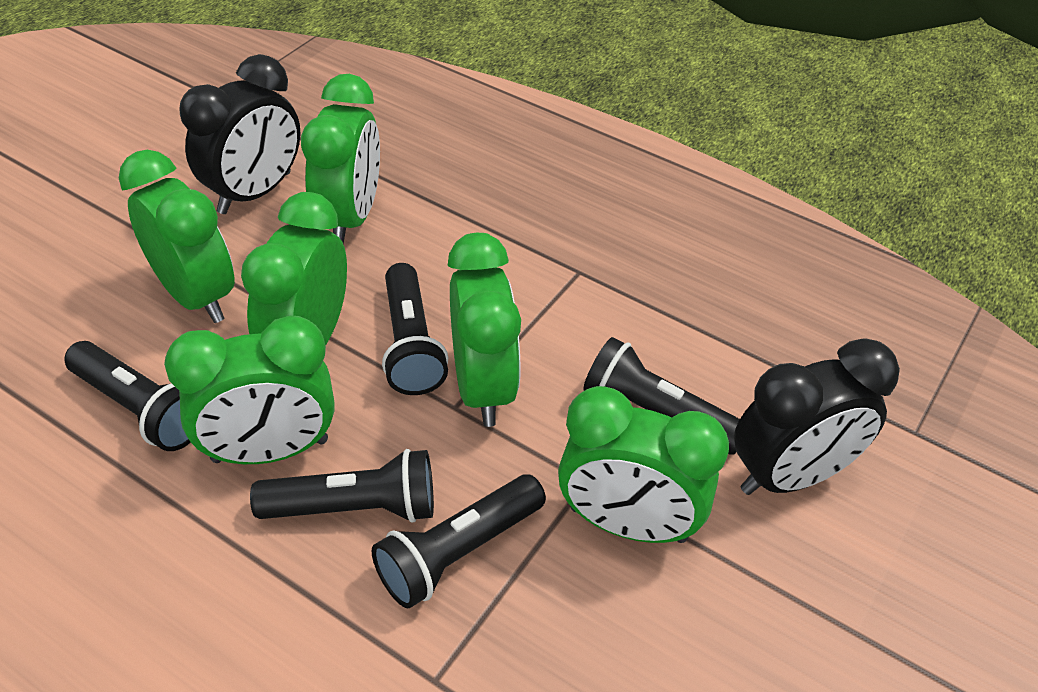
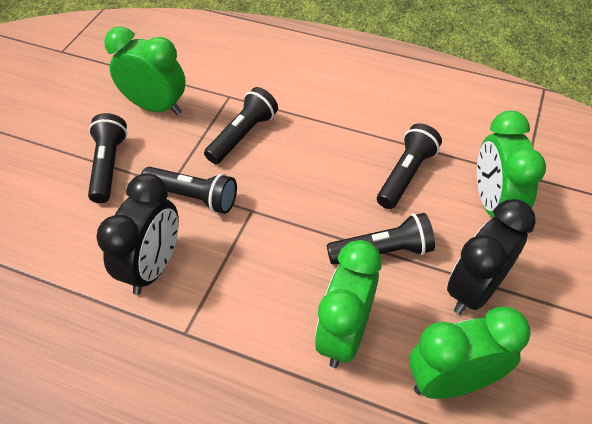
green clock: [119,150,235,323] [164,315,335,464] [241,192,347,346] [301,74,380,245] [448,233,521,427] [558,386,729,543] = 6 -> [104,27,186,115] [315,240,382,368] [409,306,531,399] [477,111,546,217] = 4

